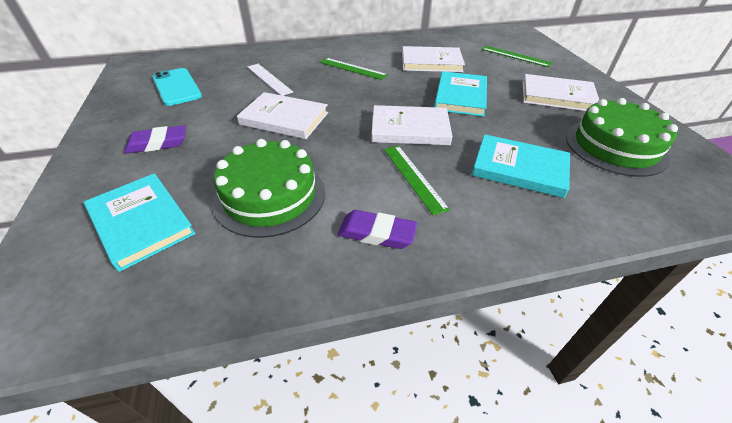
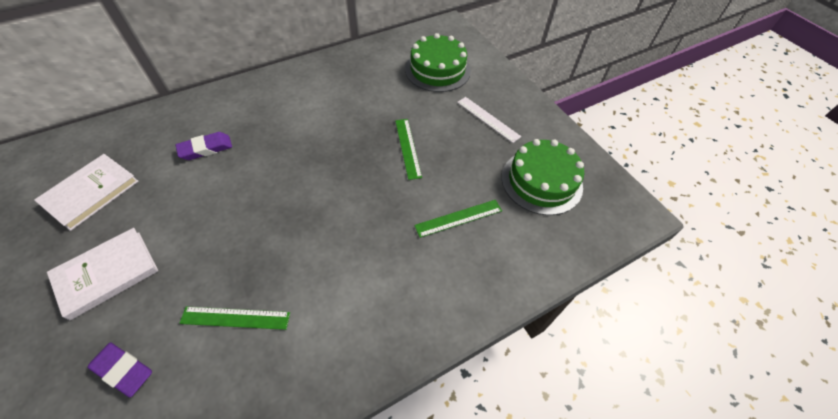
turquoise book: [84,173,196,272] [434,71,487,117] [472,134,570,198] = 3 -> none = 0
turquoise phone: [152,68,202,106] = 1 -> none = 0
white book: [237,92,328,139] [371,105,453,145] [402,46,465,72] [522,74,599,111] = 4 -> [34,154,139,231] [47,228,158,320] = 2

